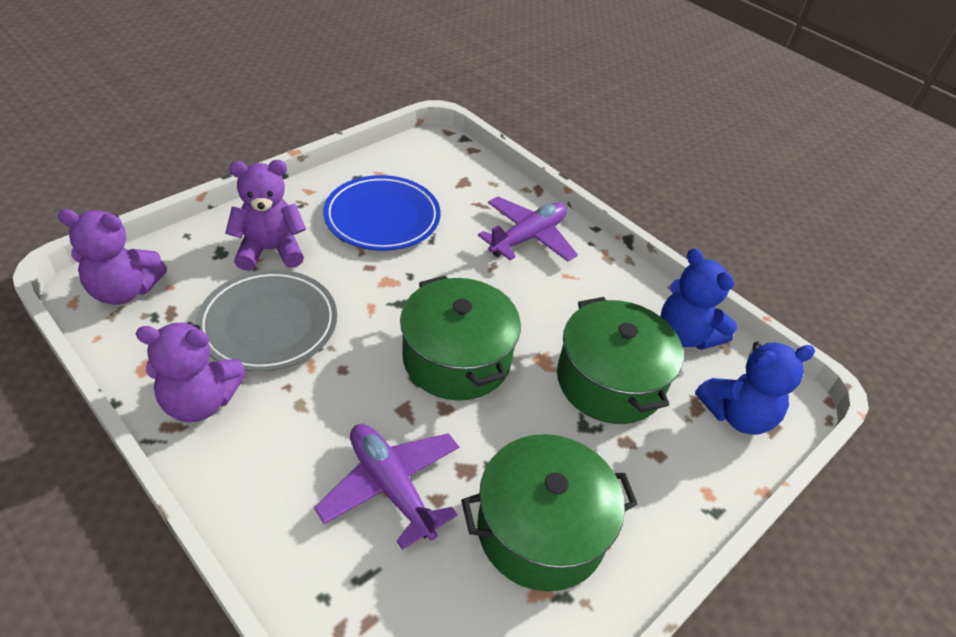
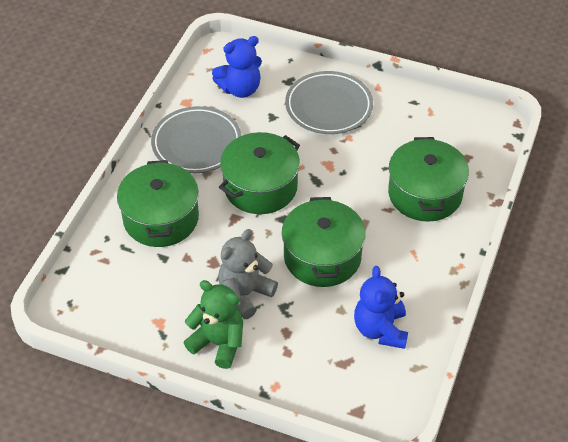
blue plate: [323,175,441,251] = 1 -> none = 0
green pot: [400,276,521,401] [461,434,638,591] [557,297,684,424] = 3 -> [117,160,199,247] [219,132,300,214] [282,197,366,287] [388,137,469,222] = 4
green teddy bear: none = 0 -> [183,280,243,369] = 1
grey plate: [196,270,337,372] = 1 -> [151,106,241,173] [285,71,373,134] = 2
grey teddy bear: none = 0 -> [218,229,278,319] = 1
purple plane: [314,424,459,550] [478,196,578,262] = 2 -> none = 0
purple teddy bear: [58,209,167,305] [136,322,246,422] [225,160,306,271] = 3 -> none = 0

